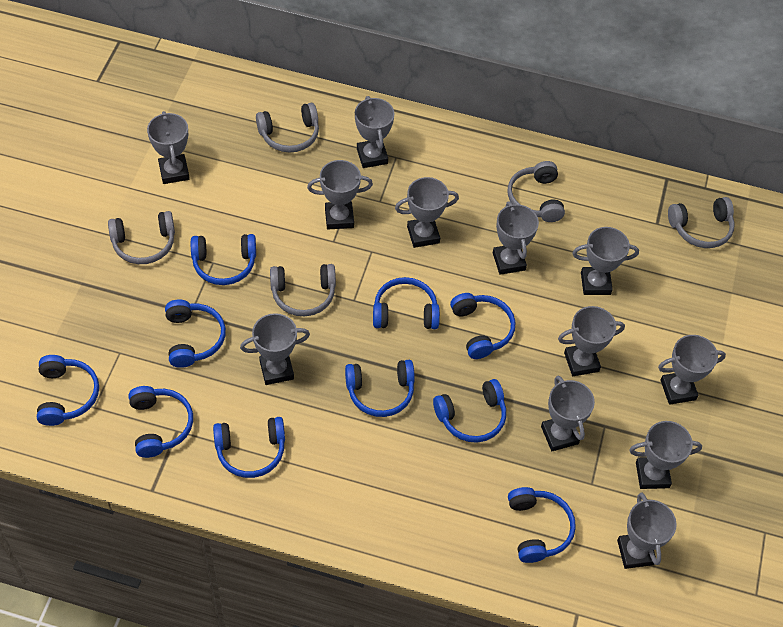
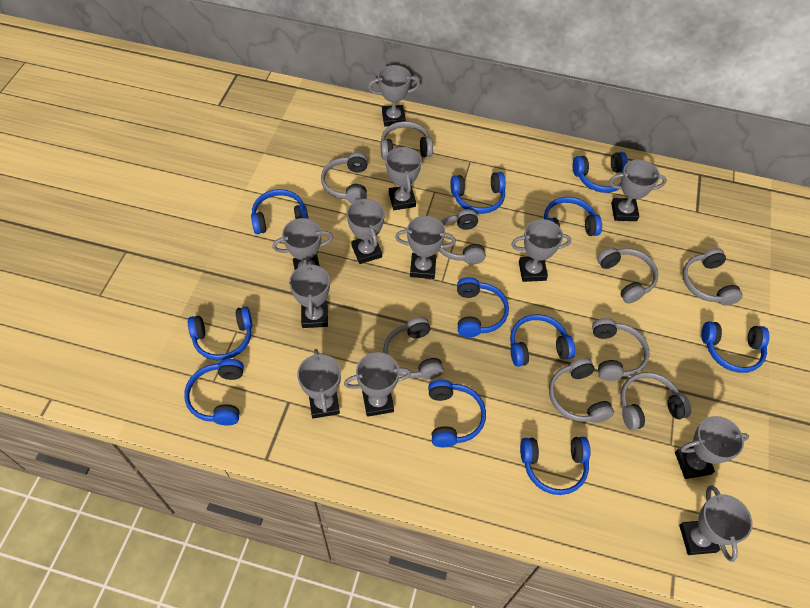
blue headphones: [37,355,99,426] [128,386,193,458] [165,299,226,368] [191,234,256,285] [213,417,285,478] [345,360,415,417] [373,277,440,329] [433,379,506,442] [450,293,515,359] [508,487,576,563] = 10 -> [184,359,244,425] [188,306,253,361] [251,189,308,234] [428,380,486,447] [450,172,506,214] [457,277,509,337] [510,314,575,367] [520,437,590,495] [544,197,602,236] [572,152,628,193] [701,321,770,373] = 11
grey headphones: [108,211,175,264] [256,103,319,153] [270,264,336,316] [508,161,565,222] [668,197,735,248] = 5 -> [321,152,368,203] [381,121,433,160] [383,317,444,380] [438,209,486,265] [549,358,614,423] [592,318,649,381] [597,248,658,304] [620,372,691,430] [682,248,743,306] = 9

